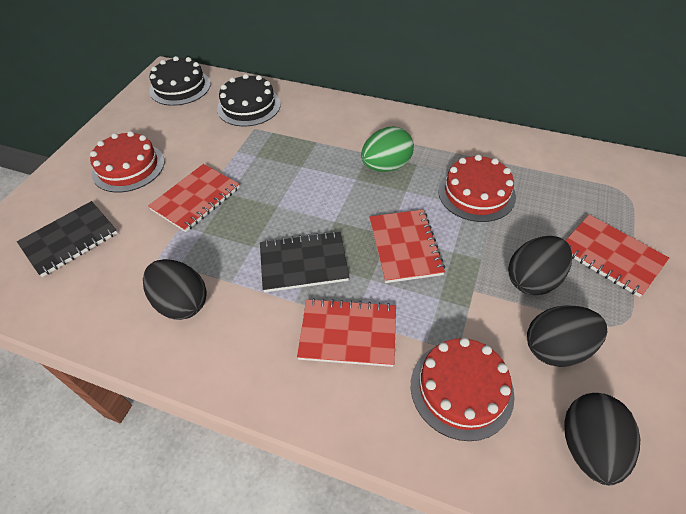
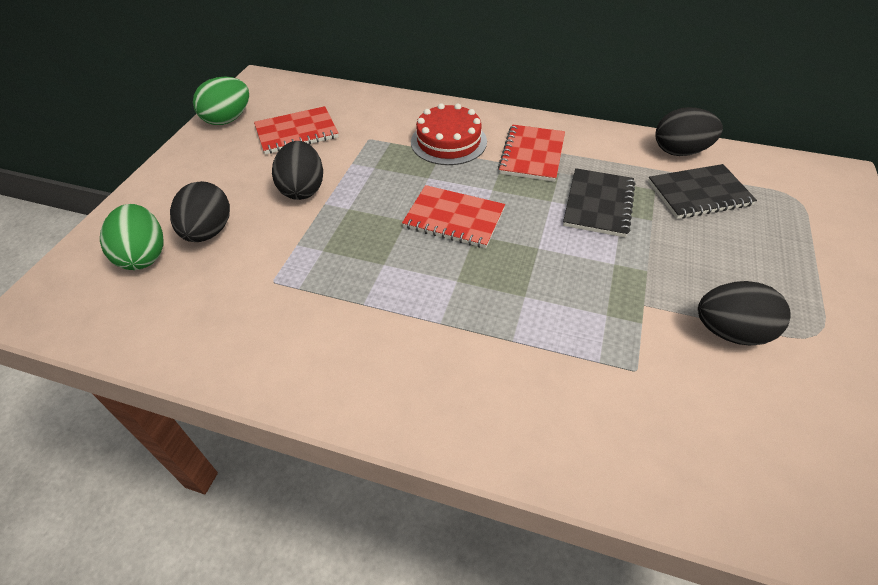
black cake: [149,56,211,106] [217,74,281,127] = 2 -> none = 0
green egg: [361,126,414,172] = 1 -> [100,204,164,270] [193,77,249,125] = 2
red cake: [90,131,165,193] [411,338,515,441] [438,155,516,222] = 3 -> [411,103,487,165] = 1
red notebook: [148,164,240,232] [297,298,396,367] [369,209,445,283] [565,214,669,297] = 4 -> [254,106,338,154] [402,185,505,248] [498,125,565,182] = 3

